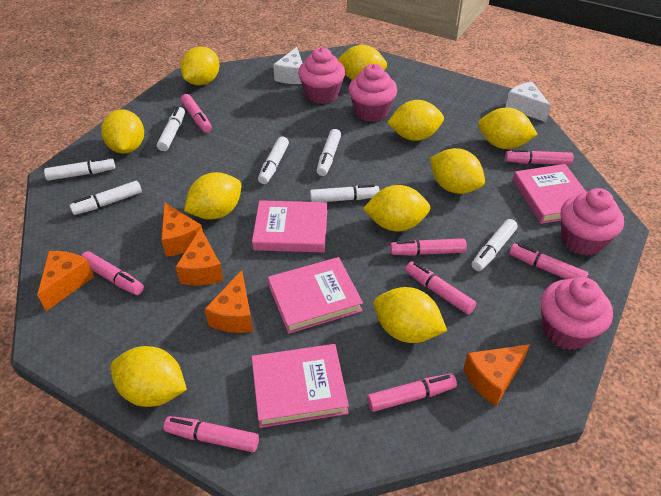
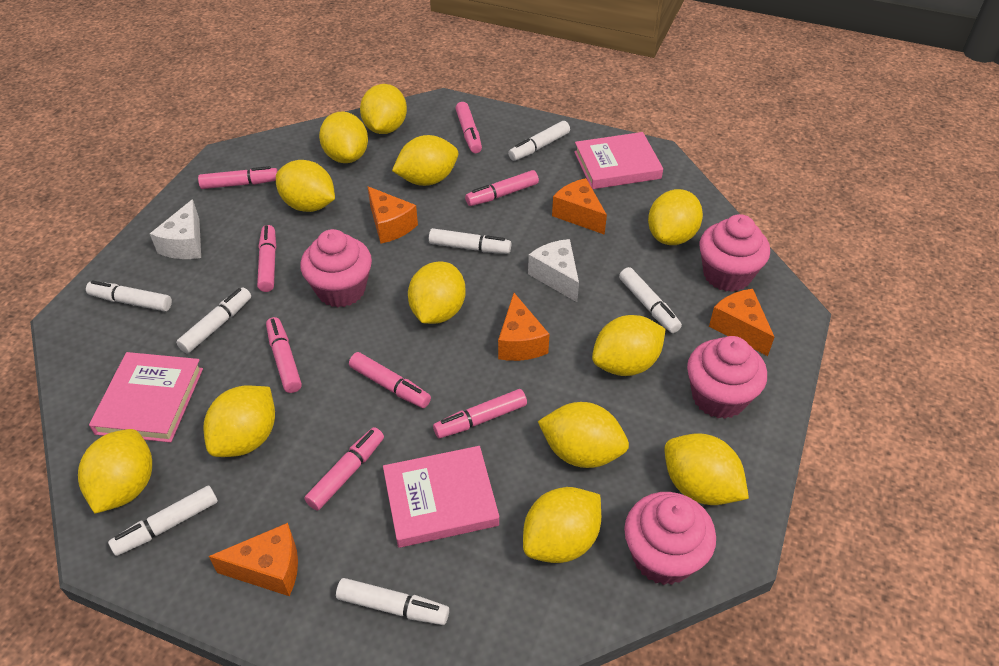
pink book: [252,200,327,252] [252,344,349,428] [268,257,363,334] [513,164,586,224] = 4 -> [89,352,203,443] [383,446,499,548] [574,132,663,189] = 3
yellow lemon: [101,109,144,153] [111,346,187,407] [180,47,220,85] [184,172,241,220] [337,45,387,80] [363,185,430,232] [374,287,447,343] [387,100,444,141] [430,148,485,194] [478,108,538,149] = 10 -> [78,429,152,514] [204,386,275,457] [276,160,335,212] [319,111,368,163] [360,84,407,134] [392,135,458,186] [408,261,466,324] [523,487,601,563] [538,402,629,468] [592,315,665,376] [648,189,703,245] [664,433,749,505] = 12

